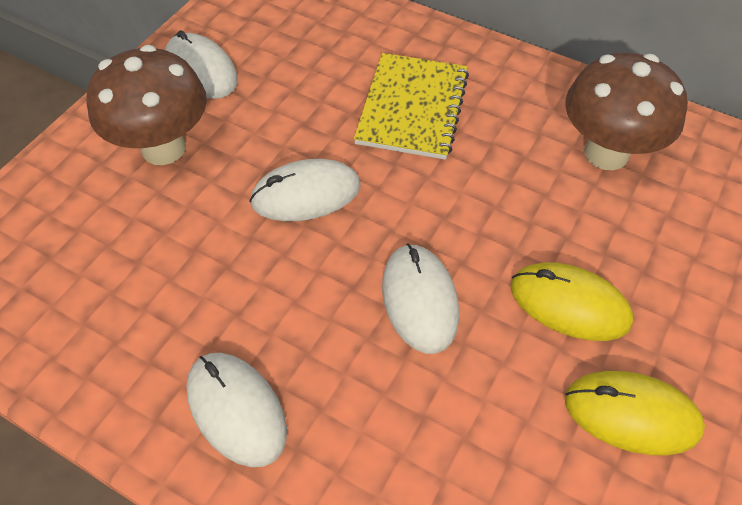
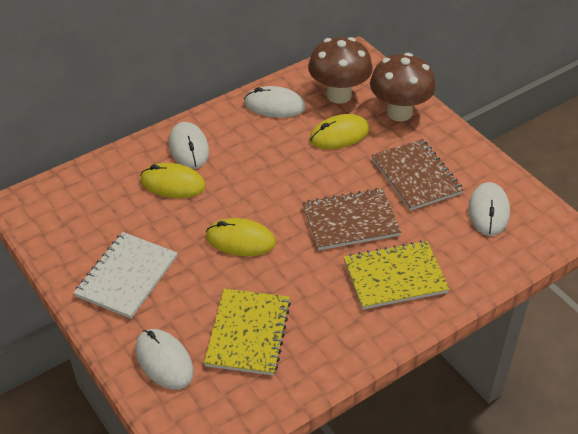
brown notebook: none = 0 -> [302,188,401,250] [372,139,463,211] = 2
white notebook: none = 0 -> [74,232,177,319] = 1
yellow mouse: [510,262,633,341] [565,371,705,456] = 2 -> [140,163,206,198] [206,218,276,256] [309,114,370,149] = 3
yellow notebook: [354,53,469,160] = 1 -> [204,288,291,375] [344,240,450,309] = 2

